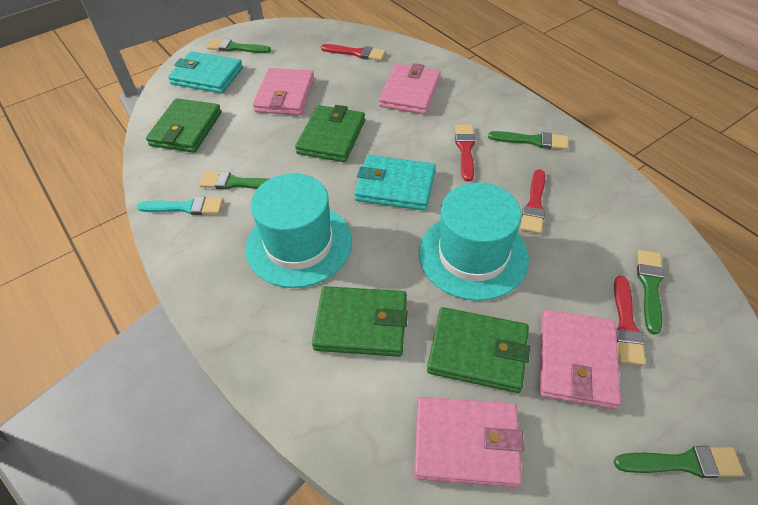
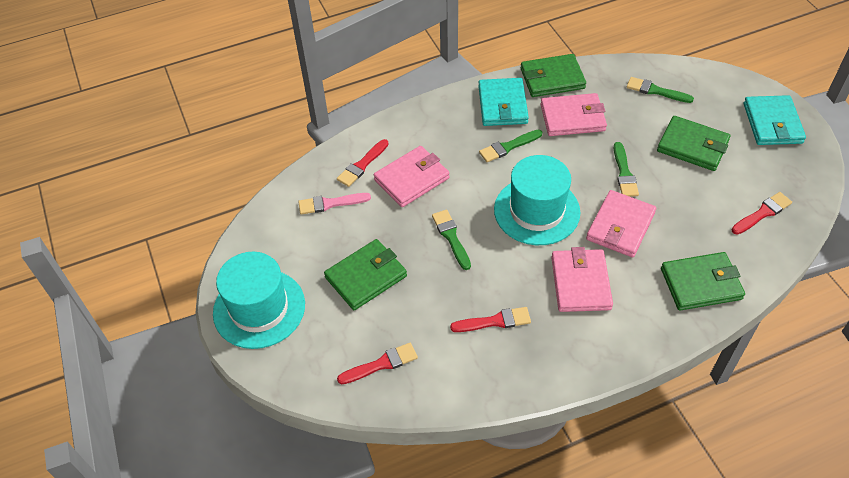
green brush: [199,172,269,190] [207,39,271,53] [488,131,569,150] [614,446,744,478] [637,250,664,335] = 5 -> [432,210,471,270] [479,130,542,162] [614,142,639,197] [627,77,694,103] = 4
pink brush: none = 0 -> [298,193,371,215] = 1
turquoise brush: [137,196,223,215] = 1 -> none = 0

